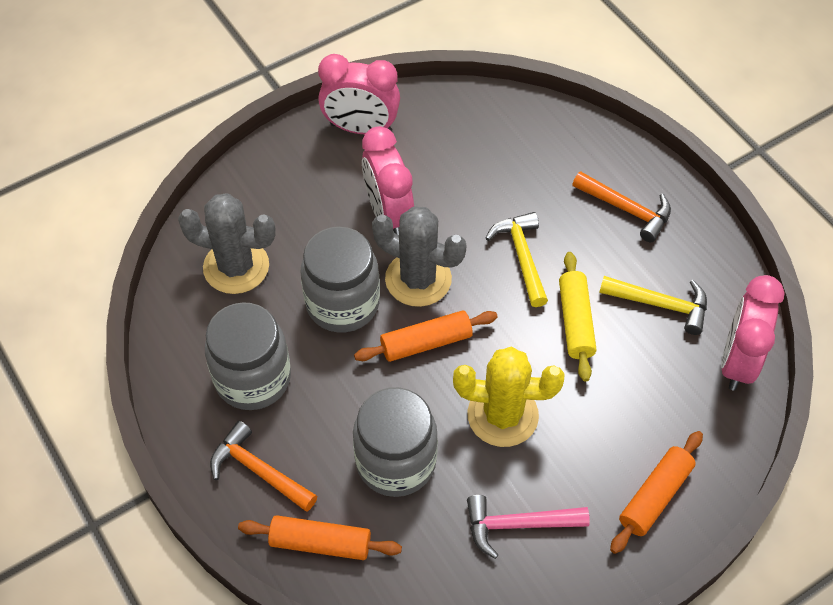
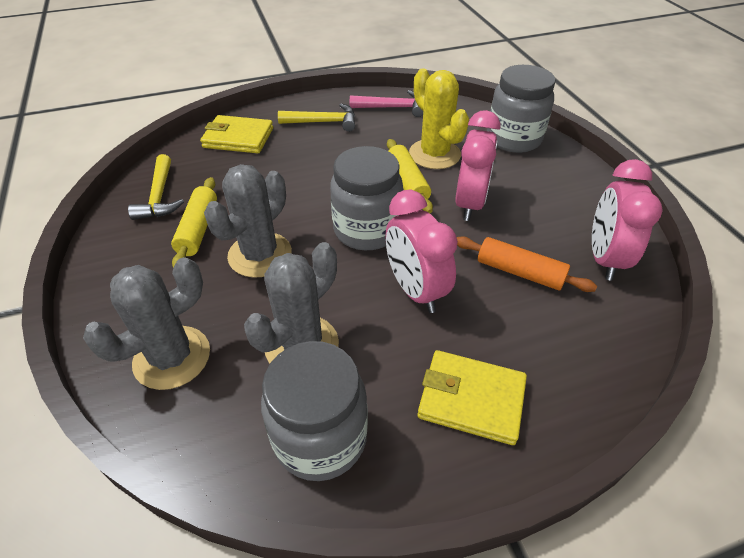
grey cactus: [178,193,276,294] [372,206,467,307] = 2 -> [83,257,210,390] [204,164,292,278] [244,242,339,364] = 3
orange hammer: [210,421,317,512] [572,171,671,242] = 2 -> none = 0
orange rolling pin: [238,515,402,560] [354,310,498,362] [610,431,703,554] = 3 -> [457,236,597,292] = 1
yellow rolling pin: [559,252,596,382] = 1 -> [171,177,217,267] [387,139,433,213] = 2
yellow wallet: none = 0 -> [200,115,273,153] [417,350,527,445] = 2

